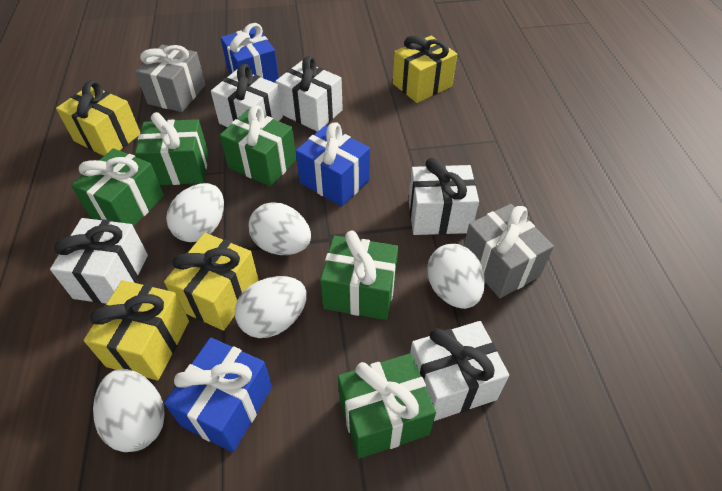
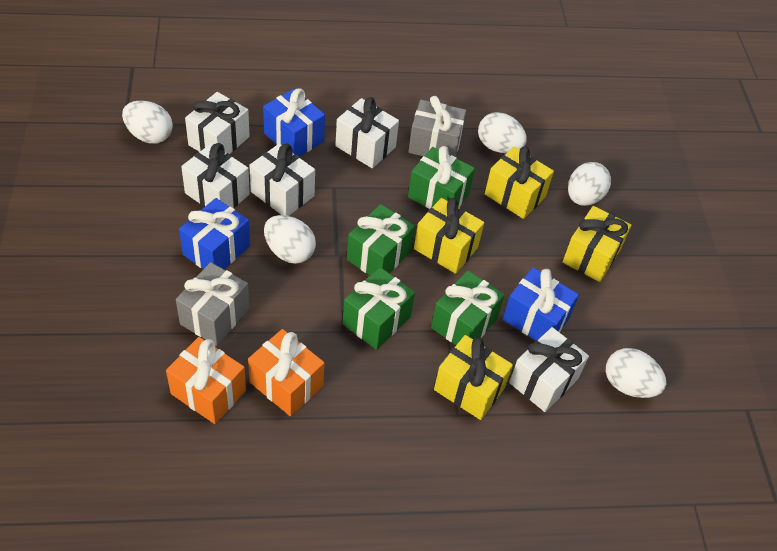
green gift: [71,148,164,227] [135,112,208,185] [220,105,296,187] [320,230,398,320] [338,353,436,459] = 5 -> [342,267,415,350] [347,204,415,275] [408,146,475,209] [431,271,505,345] = 4
orange gift: none = 0 -> [166,337,246,424] [248,329,324,416] = 2

